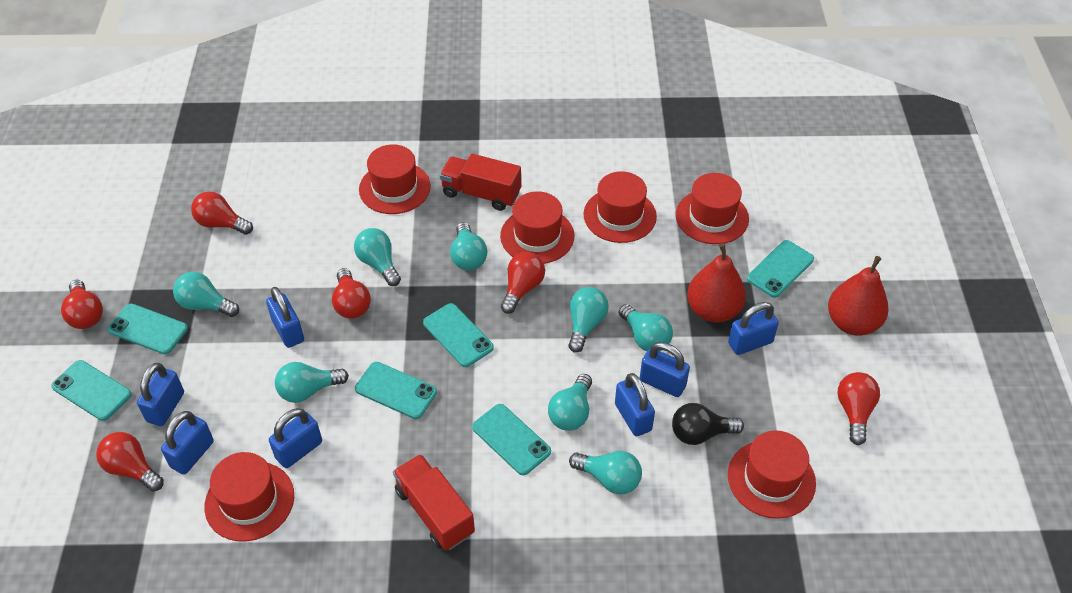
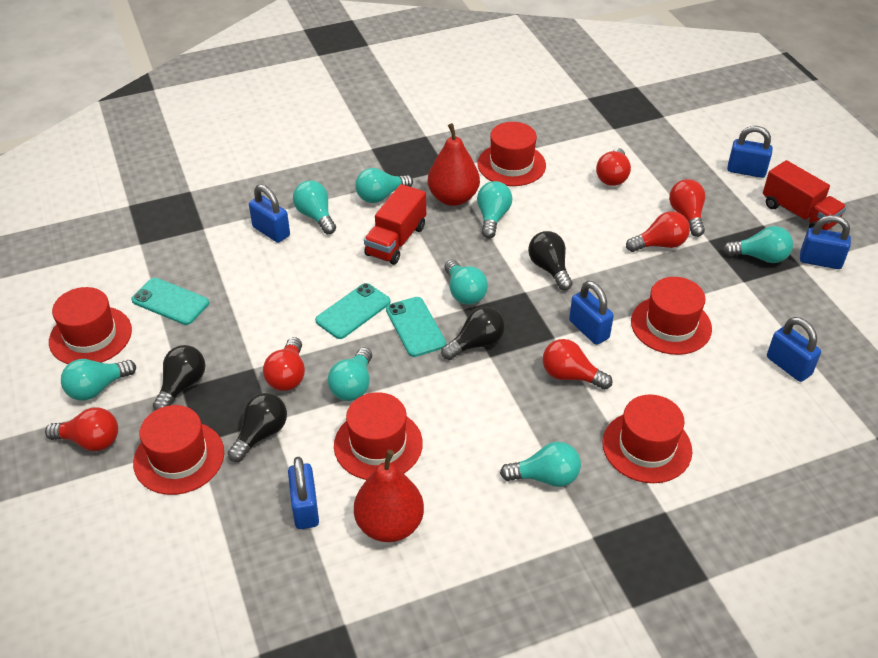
black light bulb: [672,403,744,445] = 1 -> [153,345,205,410] [228,393,287,462] [441,307,505,360] [528,231,573,290] = 4
blue padlock: [137,363,184,426] [161,411,214,475] [266,287,304,348] [269,408,322,468] [615,373,655,436] [640,342,690,397] [728,302,779,355] = 7 -> [249,184,290,243] [288,457,319,529] [569,281,614,345] [727,126,773,178] [767,317,821,382] [800,215,851,269] = 6
turquoise phone: [51,360,132,421] [108,304,188,354] [355,362,437,419] [423,303,494,367] [472,404,551,475] [747,240,814,298] = 6 -> [131,278,209,325] [315,283,390,339] [386,297,446,357] = 3

